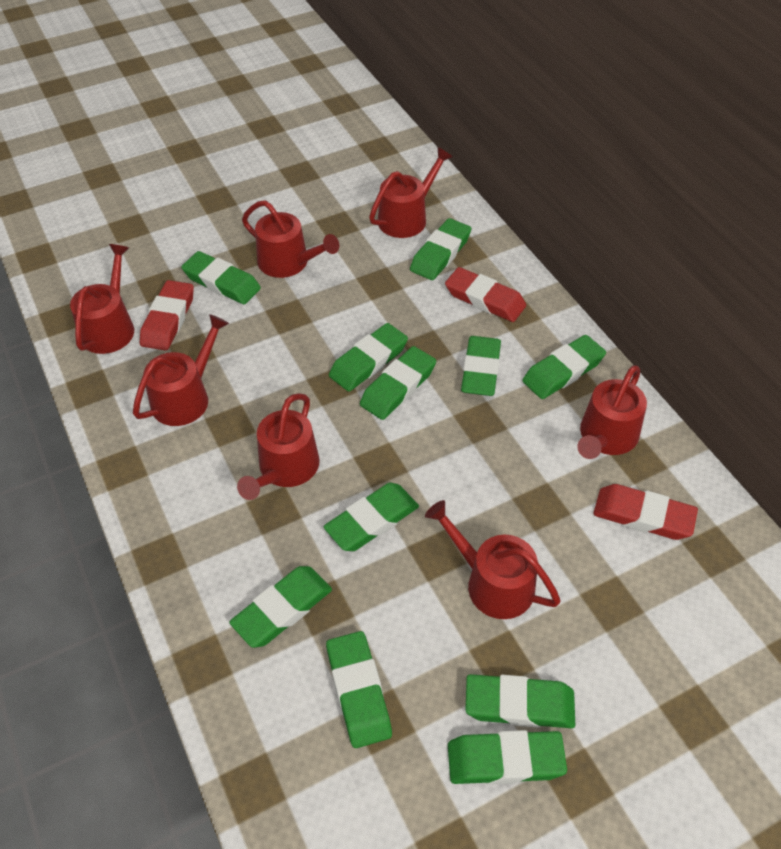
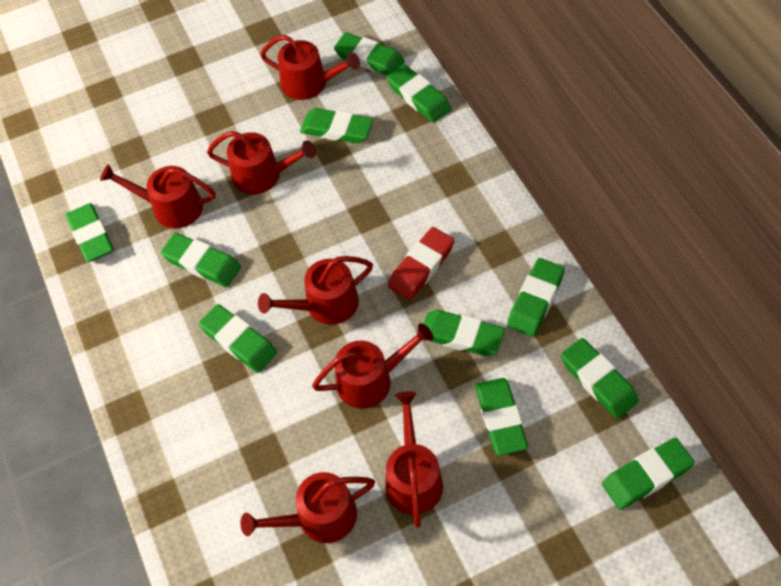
red eraser: [140,280,194,351] [445,267,526,322] [593,484,698,540] = 3 -> [388,227,455,300] = 1

